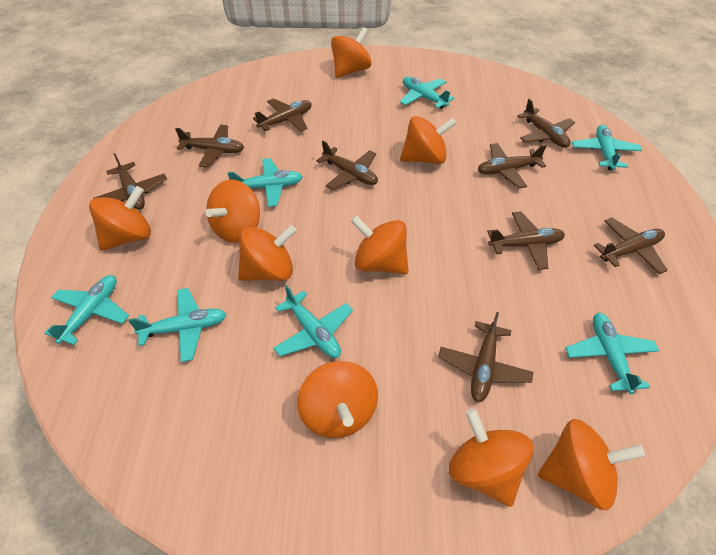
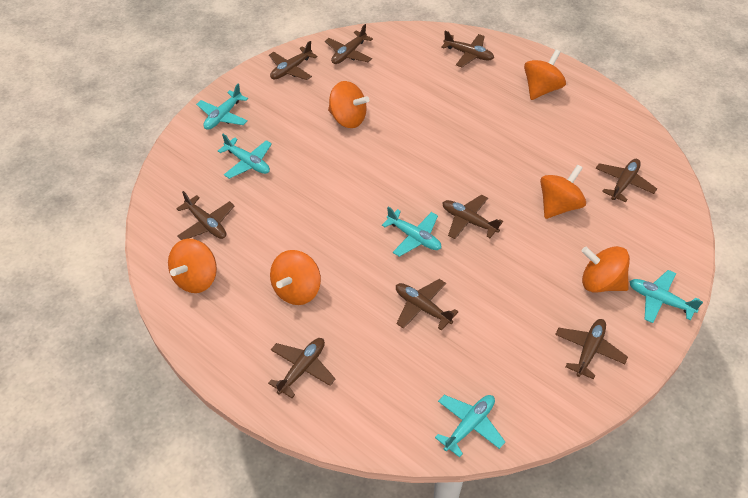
orange spinning top: [89,186,151,251] [205,180,260,243] [238,225,297,281] [297,361,378,438] [331,27,372,78] [351,215,408,274] [400,116,457,164] [449,409,534,507] [538,419,645,511] = 9 -> [168,239,217,293] [270,250,321,305] [328,81,369,128] [524,49,566,100] [540,164,586,219] [582,246,630,292] = 6
turquoise plane: [45,275,129,345] [128,288,227,362] [227,158,303,207] [273,285,353,358] [400,77,454,109] [565,313,659,394] [572,125,642,170] = 7 -> [196,84,248,130] [218,134,272,179] [382,207,441,257] [435,395,505,458] [629,270,703,323] = 5

